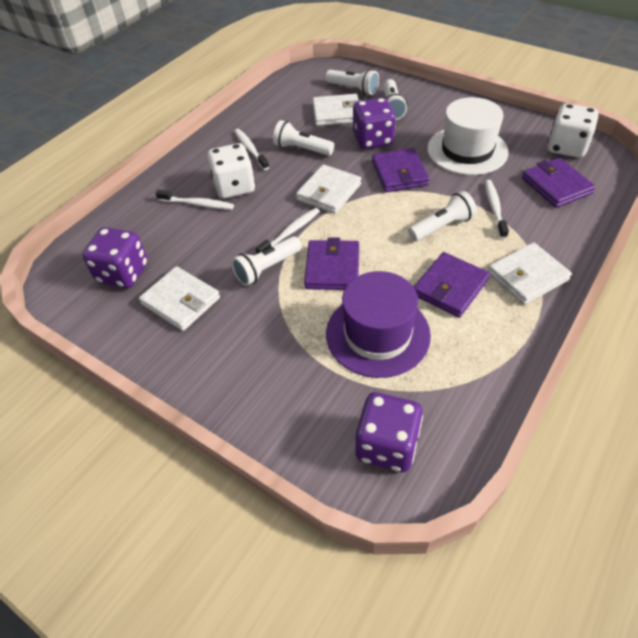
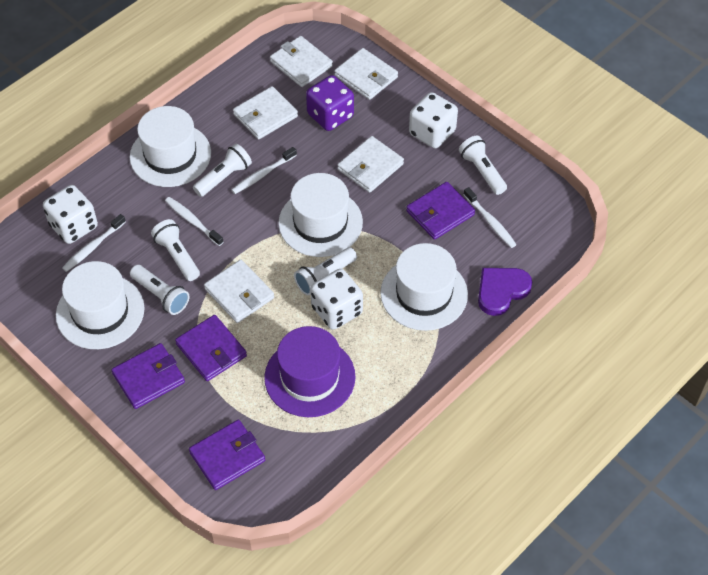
purple dice: [82,227,148,288] [353,98,396,149] [355,392,423,472] = 3 -> [306,75,354,131] = 1
purple heart: none = 0 -> [478,268,532,316] = 1
white dice: [207,143,255,199] [547,104,599,158] = 2 -> [43,185,98,244] [310,269,363,330] [409,92,458,148] = 3
white hat: [427,97,509,175] = 1 -> [56,261,144,349] [130,106,211,187] [278,173,363,257] [380,243,468,331] = 4
white wallet: [139,266,220,331] [296,164,361,214] [312,94,361,126] [488,242,572,305] = 4 -> [204,260,274,323] [233,86,298,140] [270,36,333,87] [334,48,398,100] [338,136,404,193] = 5

